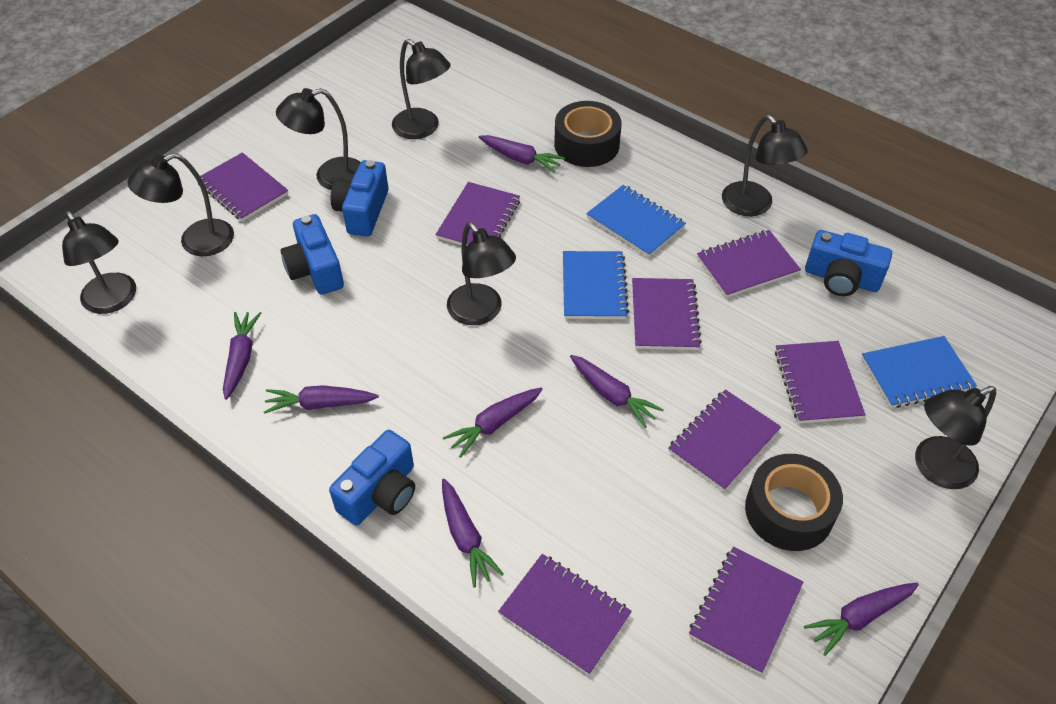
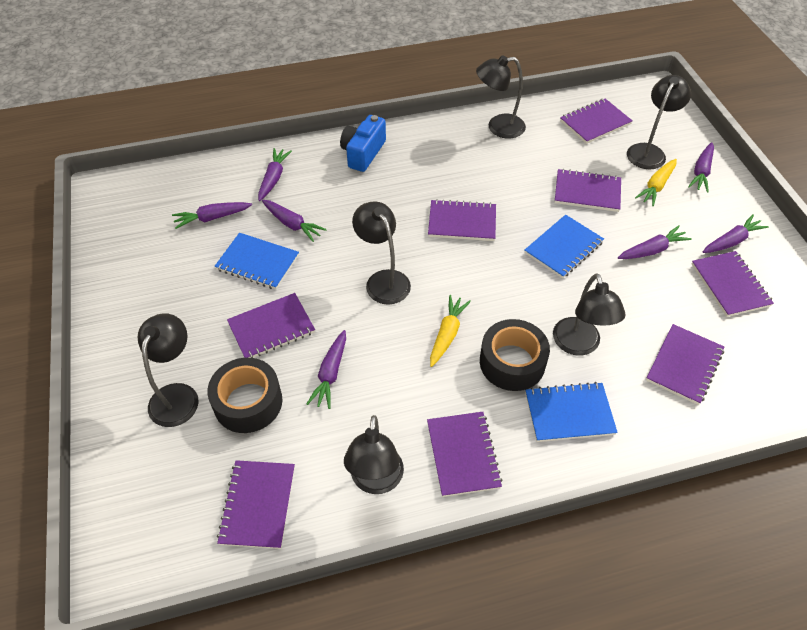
black lamp: [62,211,136,314] [128,153,234,256] [276,88,360,190] [392,39,451,139] [447,222,516,325] [722,115,808,216] [915,386,996,489] = 7 -> [138,313,199,427] [344,415,404,494] [352,201,411,305] [476,55,526,138] [553,273,626,356] [627,75,691,169] = 6
blue camera: [281,214,344,295] [329,430,415,526] [330,160,389,236] [805,230,892,296] = 4 -> [340,115,386,172] = 1
yellow carrot: none = 0 -> [430,295,471,367] [635,159,677,206] = 2

